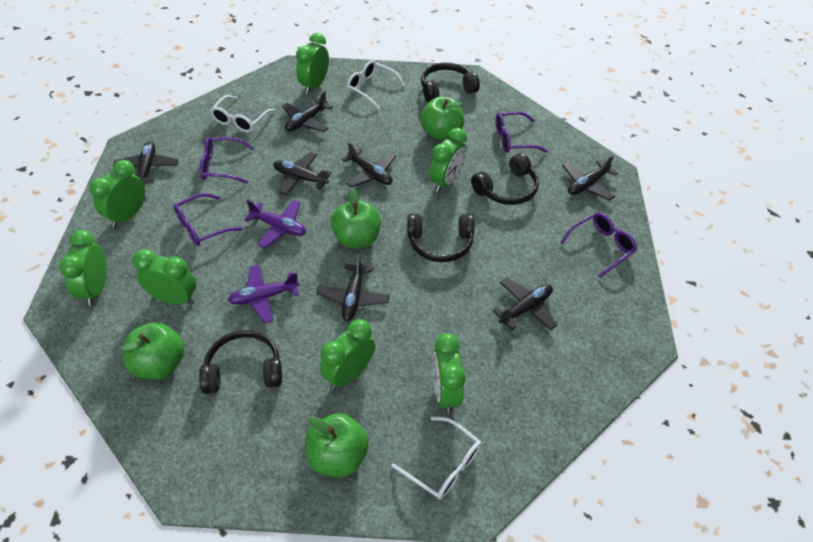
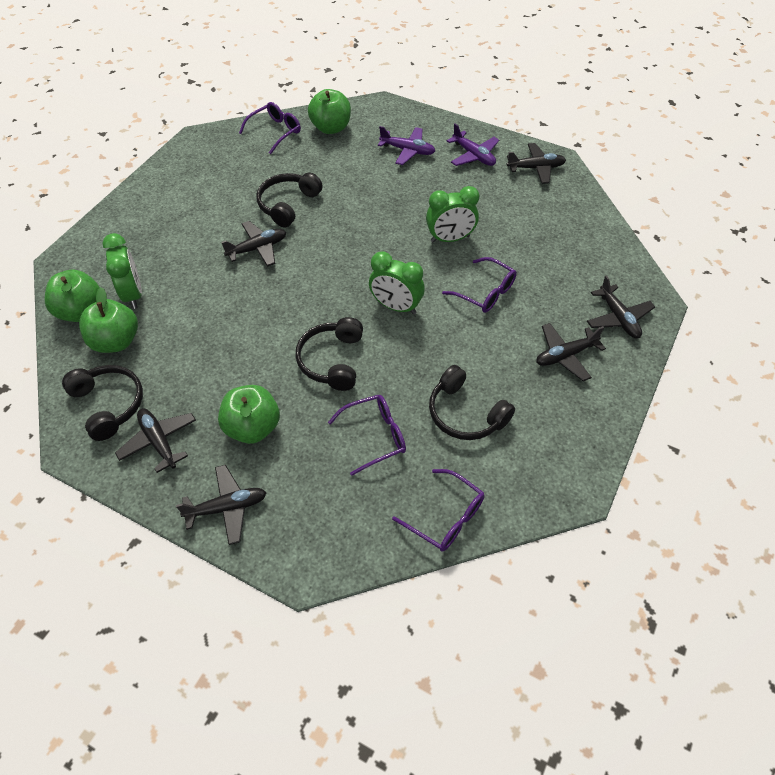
black plane: [113,142,178,184] [273,152,332,195] [282,91,333,132] [316,254,390,321] [341,142,396,187] [492,278,557,331] [562,155,618,201] = 7 -> [115,408,196,473] [176,465,266,545] [221,221,286,267] [506,143,566,184] [536,323,606,381] [587,275,655,338] = 6
green clock: [59,230,106,306] [89,160,145,228] [132,249,196,305] [296,33,329,94] [320,319,375,390] [429,128,467,192] [433,333,466,413] = 7 -> [103,233,142,309] [369,251,425,314] [426,186,479,243] = 3
white glasses: [210,95,275,133] [347,60,406,109] [391,417,481,500] = 3 -> none = 0

